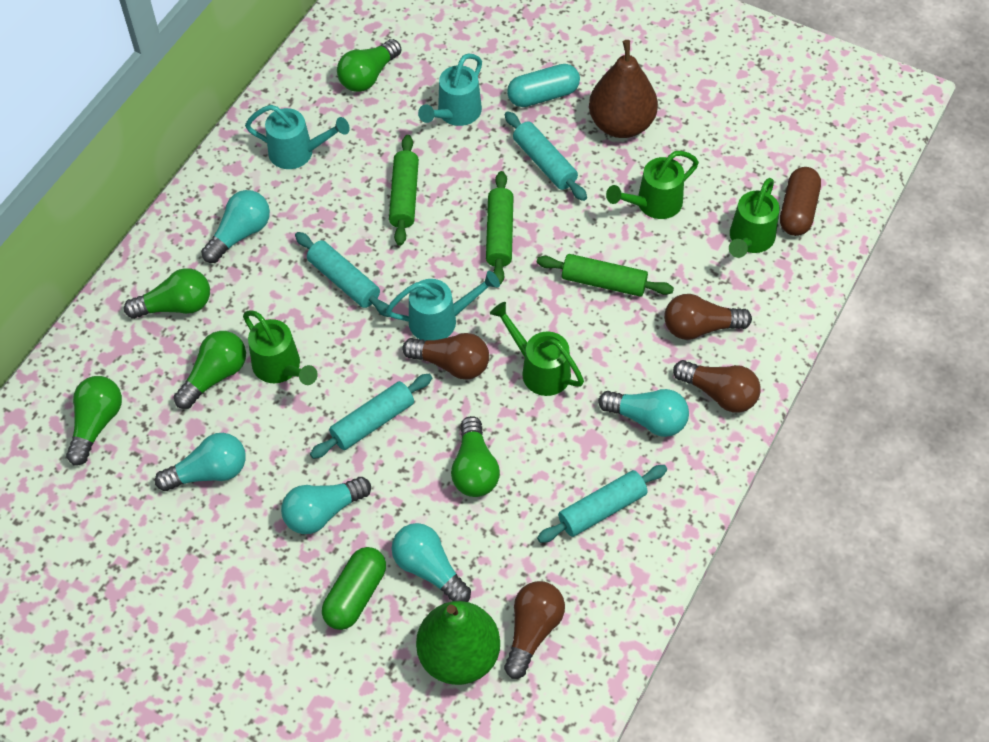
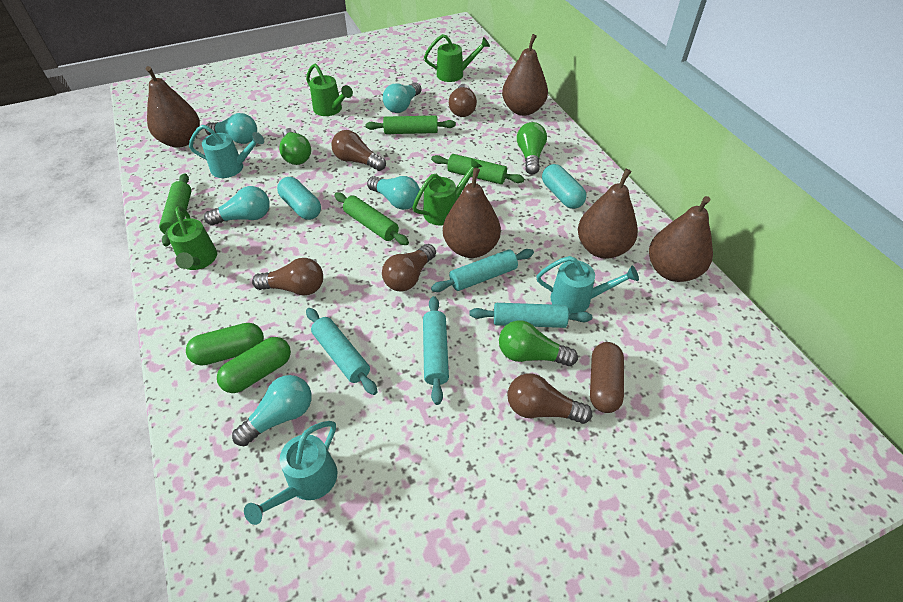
brown light bulb: [402,333,489,380] [504,581,565,679] [664,294,752,340] [673,360,761,413] = 4 -> [252,258,323,296] [331,130,386,171] [382,244,436,292] [449,84,477,117] [508,373,592,424] = 5
brown pear: [589,40,658,138] = 1 -> [146,66,200,148] [443,168,501,258] [502,34,548,116] [578,169,638,259] [649,196,713,282] = 5
green capsule: [322,547,386,630] = 1 -> [186,323,264,366] [217,337,291,393] = 2
green light bulb: [66,376,122,466] [124,268,210,319] [174,331,246,409] [337,39,402,92] [451,416,500,497] = 5 -> [279,128,311,165] [499,320,578,366] [517,122,547,175] = 3
green pear: [416,601,500,685] = 1 -> none = 0
green rolling pin: [389,135,419,246] [486,171,514,285] [537,254,674,297] = 3 -> [159,173,192,247] [334,192,409,245] [365,116,456,134] [431,154,524,184] = 4
turquoise capsule: [507,64,580,107] = 1 -> [277,177,321,220] [542,164,586,209] = 2

